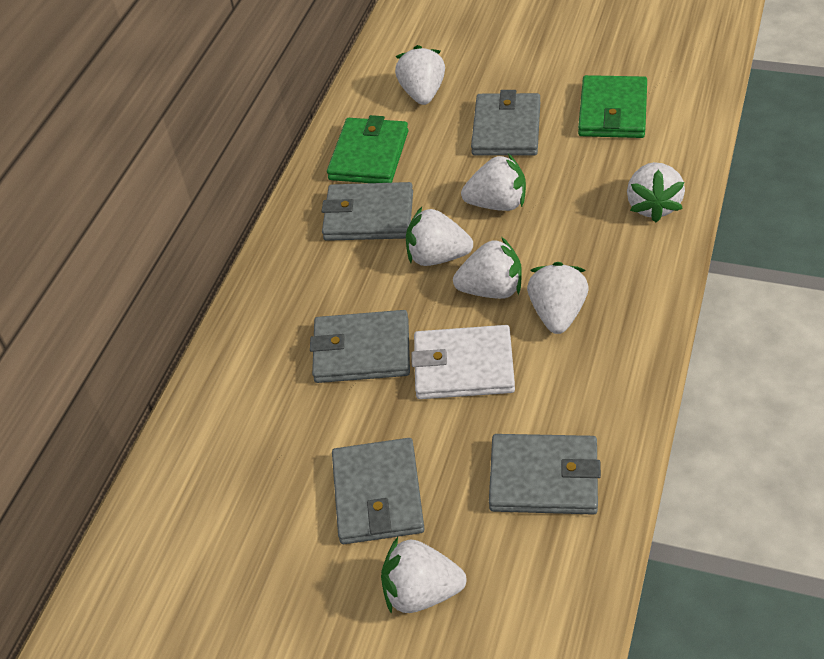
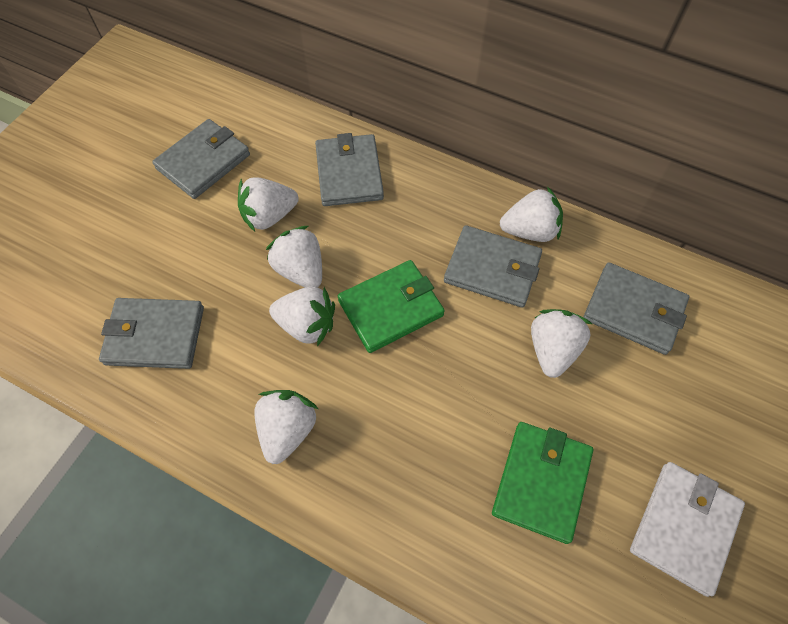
white strawberry: [381,537,466,614] [395,45,445,105] [406,207,473,266] [453,237,522,299] [461,154,526,211] [527,262,588,334] [627,162,685,223] = 7 -> [238,177,299,232] [254,390,318,464] [266,226,322,287] [269,287,335,346] [500,186,563,242] [531,309,592,378] = 6

